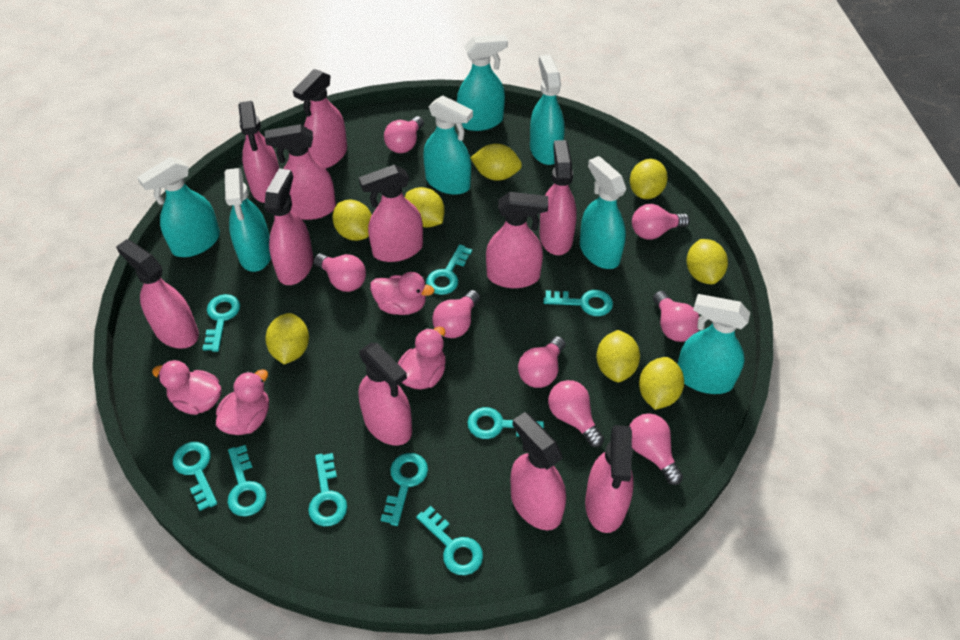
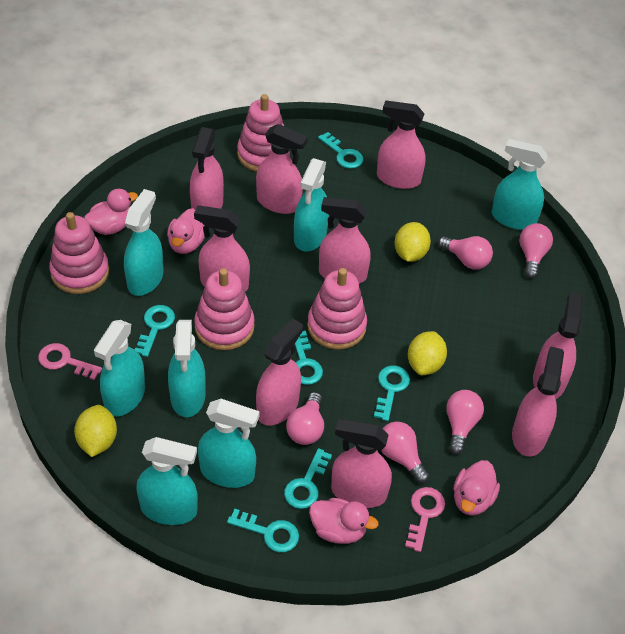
pink key: none = 0 -> [38,343,102,380] [405,487,445,552] = 2
pink light bulb: [314,253,366,292] [384,116,424,153] [432,290,480,338] [518,336,565,388] [548,380,604,447] [629,413,683,485] [632,204,690,239] [653,291,699,342] = 8 -> [286,392,324,445] [381,422,429,484] [438,236,493,270] [446,390,484,454] [519,223,553,279] = 5
pink spray bottle: [116,239,199,349] [238,101,279,203] [264,169,313,285] [265,124,336,220] [293,69,347,169] [358,343,412,446] [359,165,423,262] [486,192,548,288] [511,412,566,530] [540,140,577,255] [585,425,634,533] = 11 -> [190,127,224,210] [194,205,250,292] [256,124,308,214] [256,318,303,426] [319,197,371,284] [331,419,392,508] [377,100,426,189] [512,346,564,457] [533,292,583,399] = 9
pink stacking toy: none = 0 -> [49,212,109,294] [194,268,255,350] [237,94,290,172] [307,268,367,350] = 4
turquoise key: [173,442,217,511] [202,294,240,352] [227,445,266,516] [308,453,347,526] [381,453,428,526] [416,506,483,575] [426,244,472,295] [467,407,544,439] [544,290,613,316] = 9 -> [135,305,175,357] [227,508,299,552] [284,448,332,509] [295,331,323,385] [318,132,363,169] [374,365,410,421] = 6
yellow lemon: [265,313,309,364] [332,200,372,241] [405,187,445,228] [470,144,522,181] [596,330,640,382] [630,159,668,199] [639,357,684,410] [687,239,728,284] = 8 -> [74,405,117,457] [394,222,431,262] [408,331,447,375] = 3

